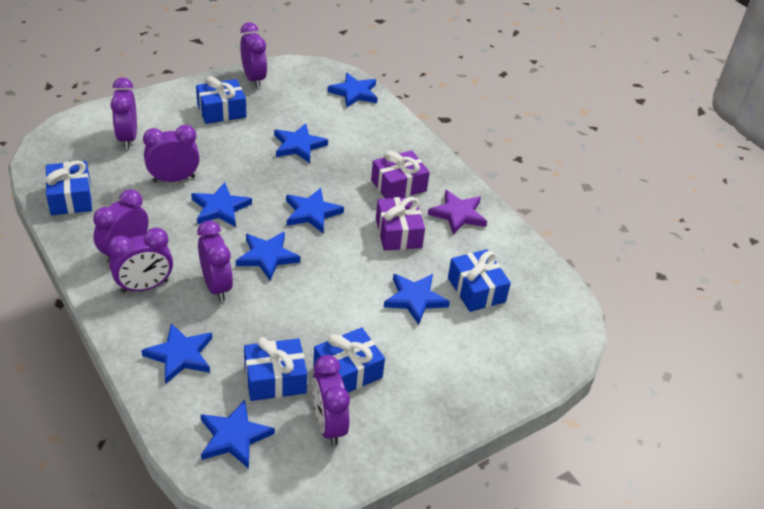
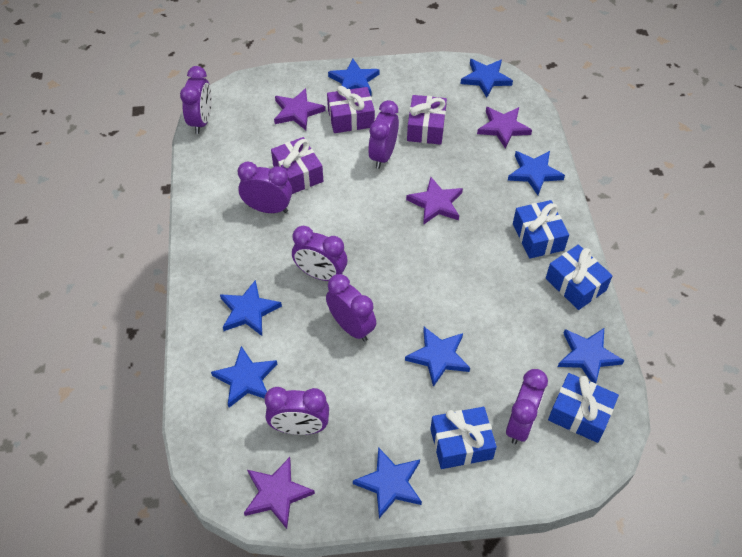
blue gift: [45,160,92,215] [196,76,247,124] [244,337,307,401] [313,328,385,393] [448,249,511,312] = 5 -> [430,407,497,469] [513,200,569,259] [546,245,613,310] [548,373,619,443] = 4
purple gift: [371,150,430,199] [376,197,425,251] = 2 -> [271,137,323,194] [327,86,375,133] [407,95,447,145] = 3
purple star: [428,190,487,235] = 1 -> [244,457,315,529] [274,88,325,130] [406,177,463,225] [477,107,532,149] = 4

